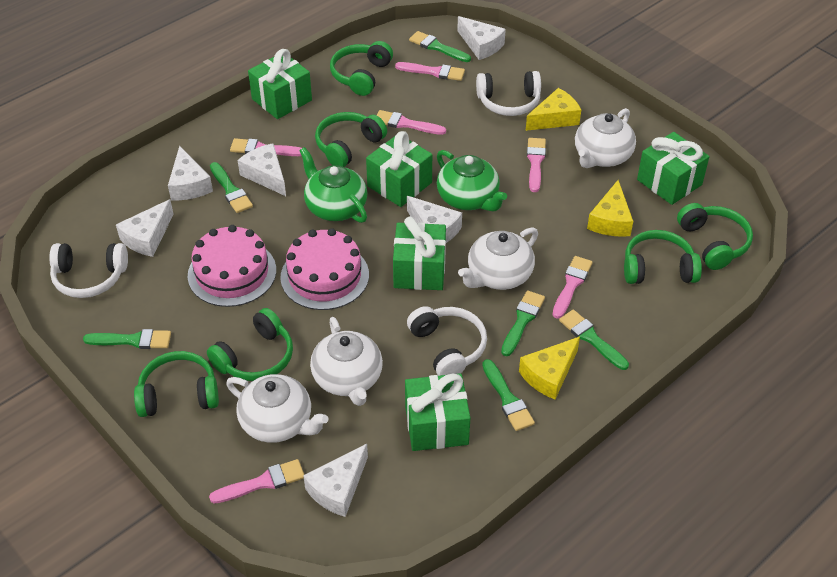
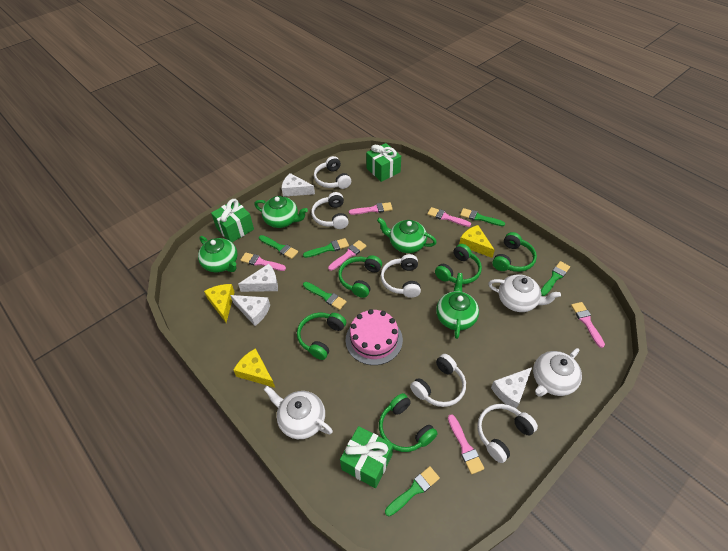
green gift: [248,49,312,119] [366,131,432,207] [393,217,446,290] [405,373,470,451] [637,132,709,205] = 5 -> [211,199,254,242] [340,426,393,488] [366,143,401,182] = 3
green headphones: [134,351,219,417] [207,308,293,381] [315,112,387,167] [330,41,393,96] [624,230,702,284] [677,203,753,270] = 6 -> [297,313,346,360] [338,255,382,298] [379,393,438,452] [435,244,482,284] [492,232,537,272] = 5
green teapot: [299,147,368,223] [437,150,507,211] = 2 -> [198,236,238,272] [254,196,308,228] [377,217,437,253] [436,273,479,339] = 4
pink cake: [188,225,276,307] [280,228,369,310] = 2 -> [346,309,403,365] = 1
white cheese: [116,199,174,257] [168,146,213,200] [237,143,286,196] [303,444,368,517] [407,196,462,243] [457,16,506,60] = 6 -> [230,295,270,326] [238,264,278,292] [282,173,315,197] [491,367,532,409] = 4
white headphones: [49,243,128,298] [407,306,487,376] [476,71,541,116] = 3 -> [311,192,349,229] [314,156,351,189] [381,254,421,298] [410,354,466,407] [477,404,538,463] = 5
white teapot: [226,374,329,443] [310,317,383,406] [458,227,538,290] [575,108,636,168] = 4 -> [264,386,333,439] [488,274,561,312] [533,348,582,397] = 3

